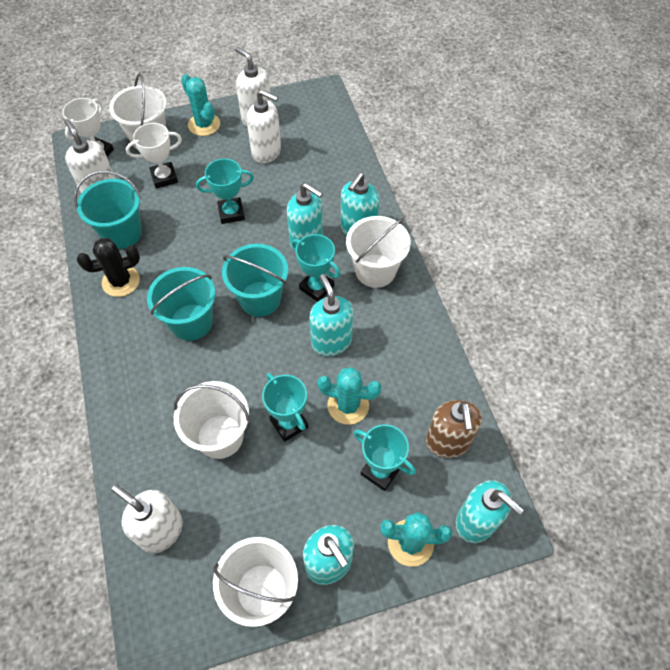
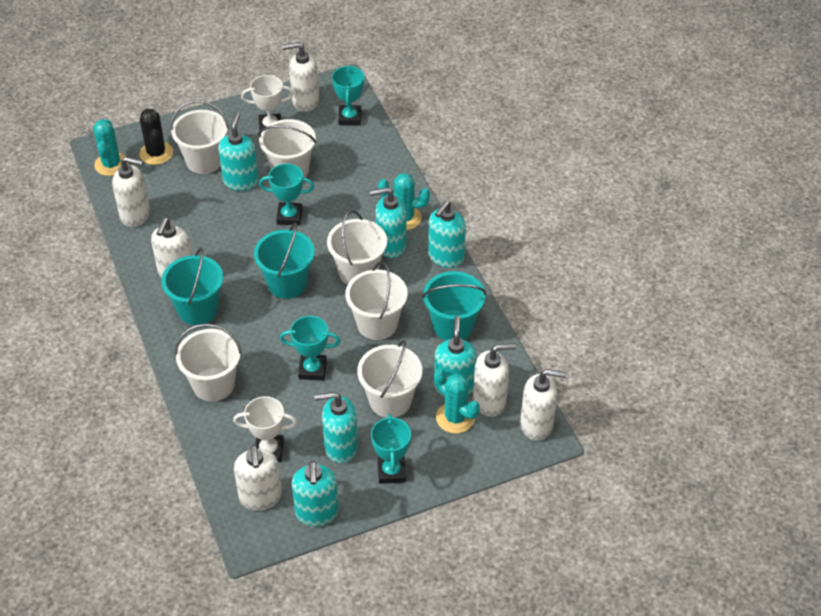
brown soap dispenser: [426,400,482,458] = 1 -> none = 0
turquoise soap dispenser: [287,183,323,251] [303,525,354,585] [309,274,353,356] [341,173,380,236] [456,480,524,543] = 5 -> [218,112,259,191] [292,461,339,526] [315,392,358,463] [370,187,407,258] [428,201,466,268] [434,316,477,397] = 6
white bucket: [109,73,167,149] [174,381,250,459] [213,537,298,627] [346,216,411,288] = 4 -> [170,100,229,174] [175,324,242,402] [258,119,316,178] [327,210,387,285] [345,261,408,340] [357,340,422,418] = 6
white soap dispenser: [64,119,116,193] [111,484,183,553] [235,47,271,126] [247,89,281,163] = 4 -> [112,157,150,227] [151,218,192,278] [234,445,282,511] [283,42,319,112] [473,343,516,417] [520,369,566,441] = 6

